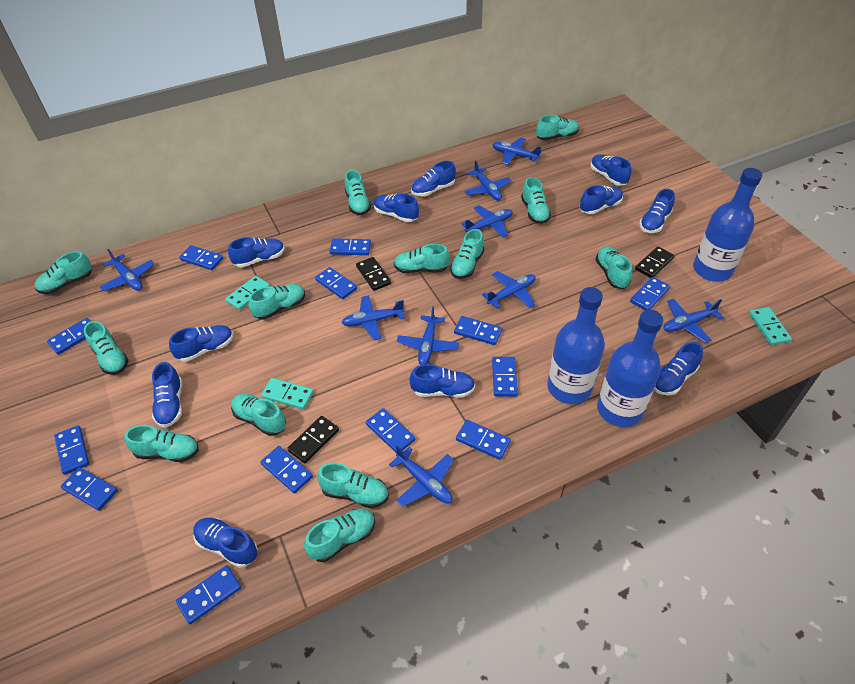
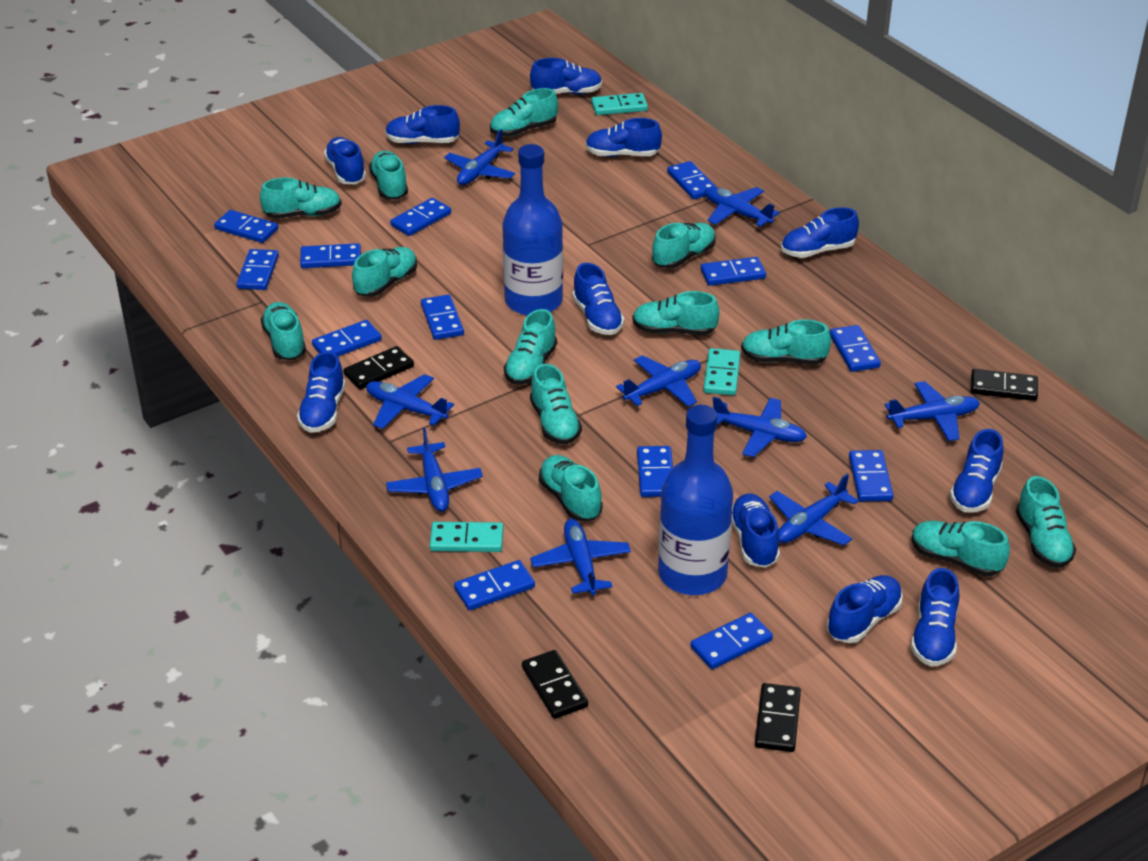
black domino: [287,416,339,463] [356,257,391,291] [635,246,675,278] = 3 -> [343,346,414,390] [522,650,588,719] [755,683,801,752] [971,369,1038,401] = 4
blue bottle: [547,287,605,404] [597,310,663,427] [693,168,762,282] = 3 -> [502,144,563,316] [658,405,733,595] = 2

